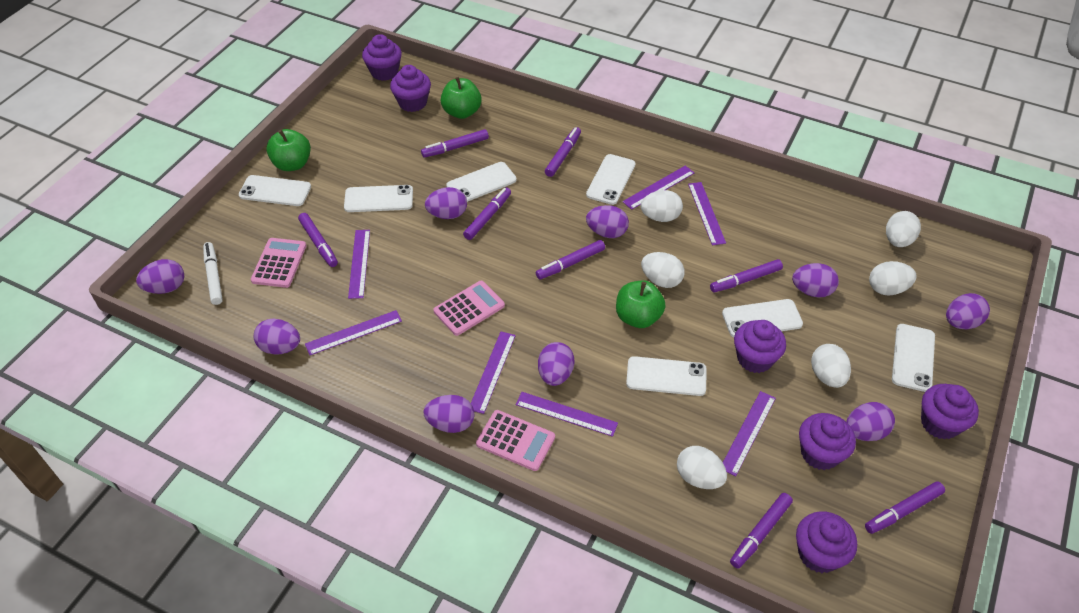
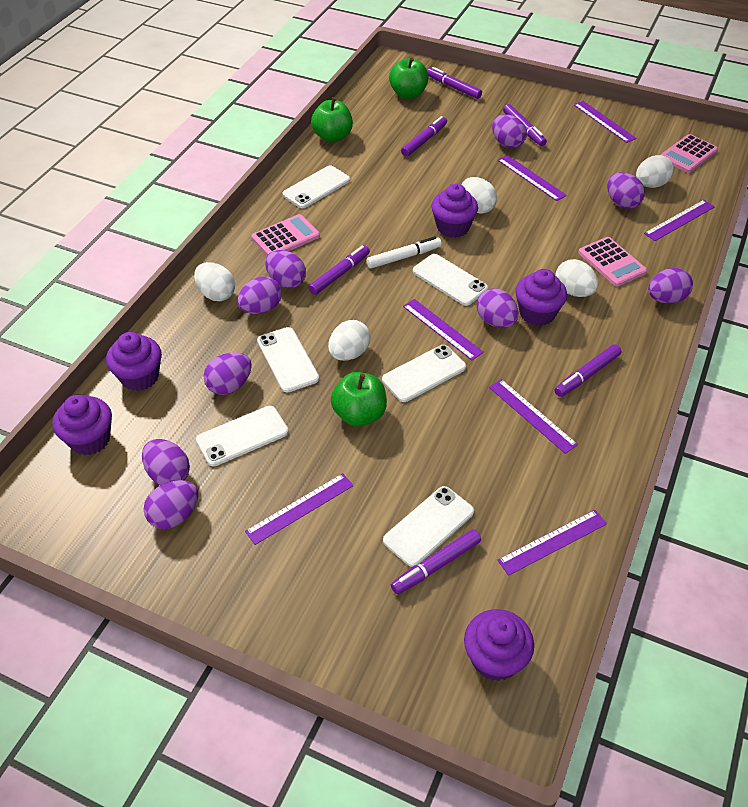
purple cupcake: [362,34,402,81] [390,65,431,112] [734,320,786,373] [796,511,857,573] [799,413,856,470] [921,384,979,439] = 6 -> [53,394,112,455] [106,332,162,391] [431,184,478,238] [464,609,534,681] [515,269,567,326] = 5
purple marker: [298,213,338,267] [421,129,489,158] [463,187,511,240] [536,240,605,280] [545,127,581,177] [710,259,783,293] [730,493,793,569] [865,481,945,534] = 8 -> [308,245,370,295] [391,529,481,594] [401,116,447,157] [427,67,482,99] [503,104,547,146] [554,344,621,397] = 6
white egg: [641,190,683,222] [641,252,685,288] [677,446,727,489] [811,344,851,388] [869,261,917,296] [886,211,921,247] = 6 -> [194,262,235,301] [328,320,371,361] [462,177,497,214] [555,259,598,297] [636,155,674,188] = 5
white phone: [239,175,311,206] [344,185,413,212] [446,162,517,202] [586,154,636,205] [626,356,706,396] [722,299,803,337] [892,324,935,392] = 7 -> [196,406,289,466] [257,327,319,392] [283,165,350,208] [382,345,466,402] [383,486,474,567] [413,254,488,306] = 6

